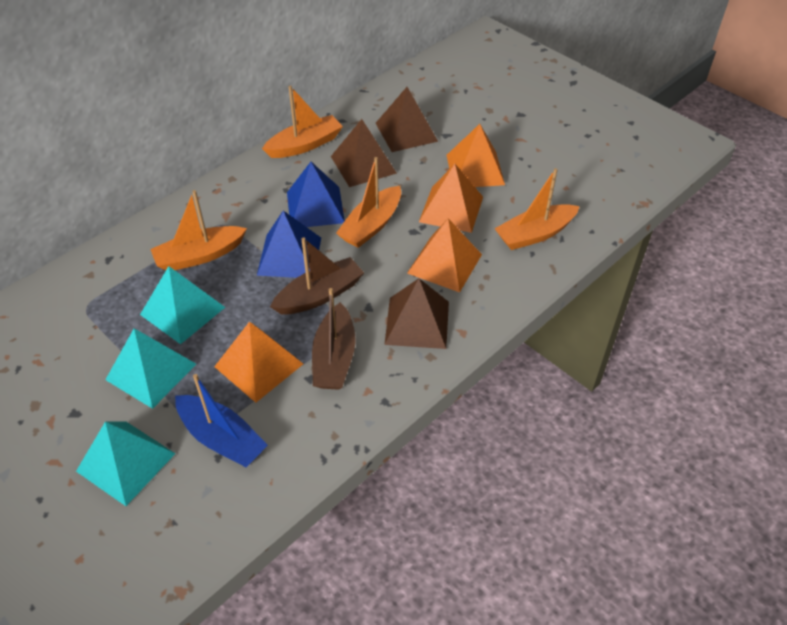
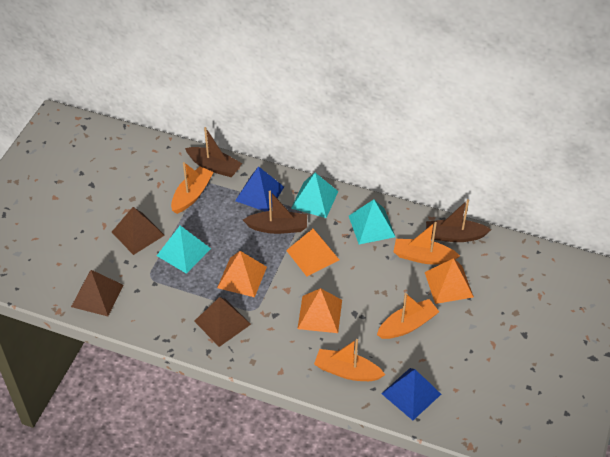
blue boat: [175,374,268,467] = 1 -> none = 0
brown boat: [270,238,364,314] [312,288,355,390] = 2 -> [185,127,242,177] [243,191,307,234] [426,199,491,242] = 3

